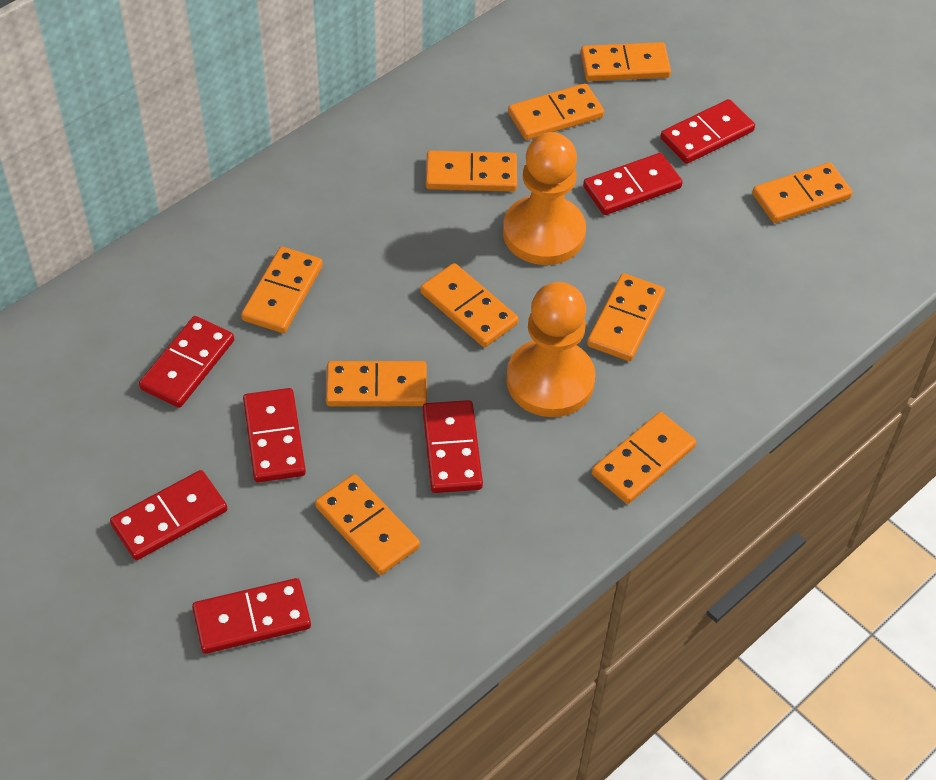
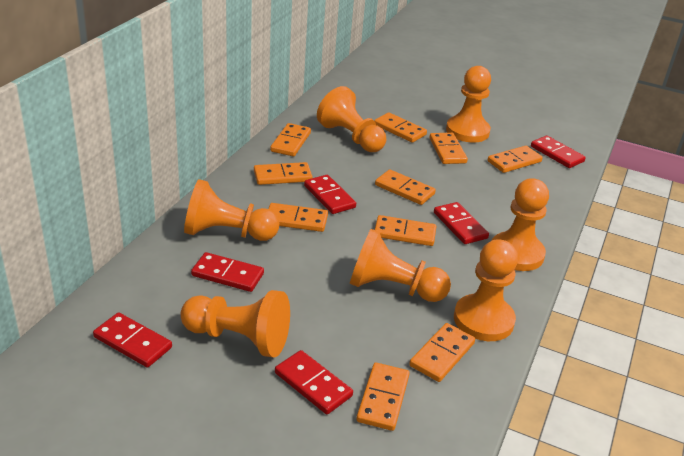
orange pawn: [503,132,586,265] [506,282,596,417] = 2 -> [181,290,290,358] [184,179,279,241] [317,86,386,152] [350,229,451,302] [446,66,491,143] [454,239,518,341] [492,179,549,271] = 7
red domino: [110,470,228,560] [139,316,234,408] [192,578,311,654] [243,388,306,482] [423,400,483,493] [583,153,683,215] [660,99,755,164] = 7 -> [93,312,172,367] [191,252,264,292] [275,350,353,414] [304,175,356,214] [434,202,489,244] [531,135,586,168] = 6

